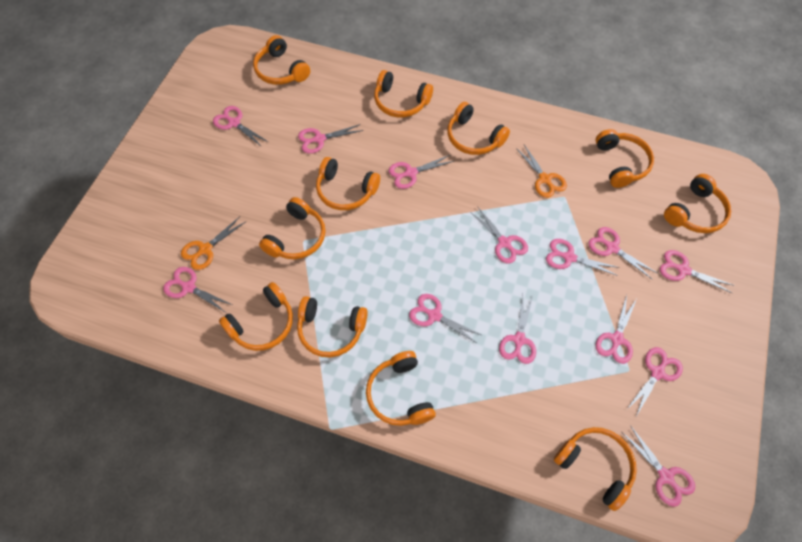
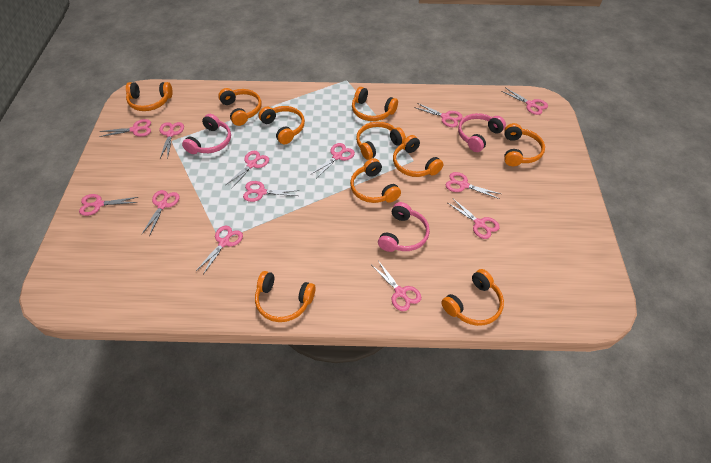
orange headphones: [219,282,293,351] [253,35,310,85] [259,197,325,259] [297,296,368,358] [316,157,380,210] [366,351,436,426] [374,70,433,117] [447,102,510,155] [554,427,637,511] [595,129,654,188] [664,174,731,233] = 11 -> [126,82,172,111] [218,88,261,126] [255,271,315,322] [259,106,305,144] [350,158,401,203] [352,87,398,121] [356,122,406,160] [393,135,443,177] [441,269,504,326] [504,123,545,166] = 10
orange scissors: [181,217,245,270] [516,145,567,198] = 2 -> none = 0
pink headphones: none = 0 -> [182,114,231,154] [378,202,430,252] [458,113,506,152] = 3

